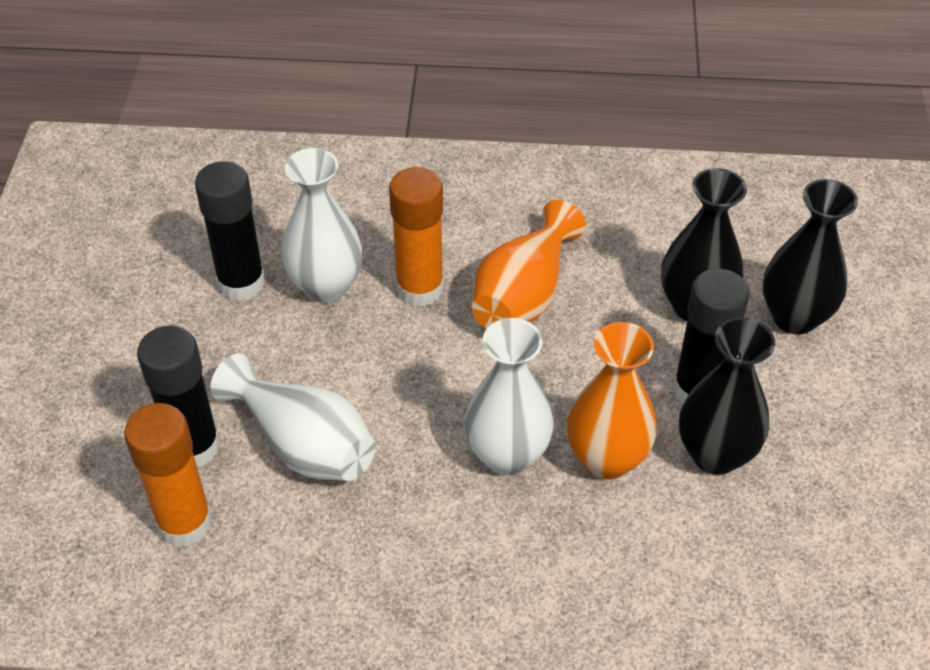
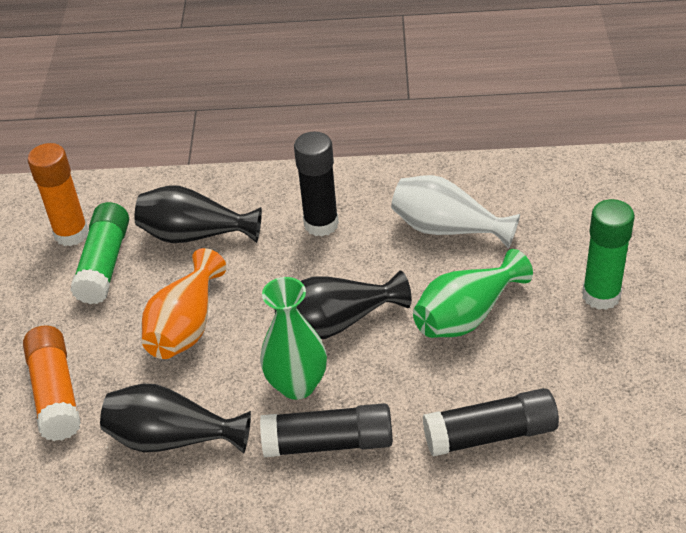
green glue stick: none = 0 -> [70,202,129,304] [582,199,635,310] = 2
green vase: none = 0 -> [260,277,327,400] [413,249,533,338] = 2
orange vase: [472,200,586,329] [567,322,657,479] = 2 -> [141,248,227,359] = 1
white vase: [210,354,376,481] [282,148,362,303] [464,318,554,475] = 3 -> [391,175,520,249] = 1

